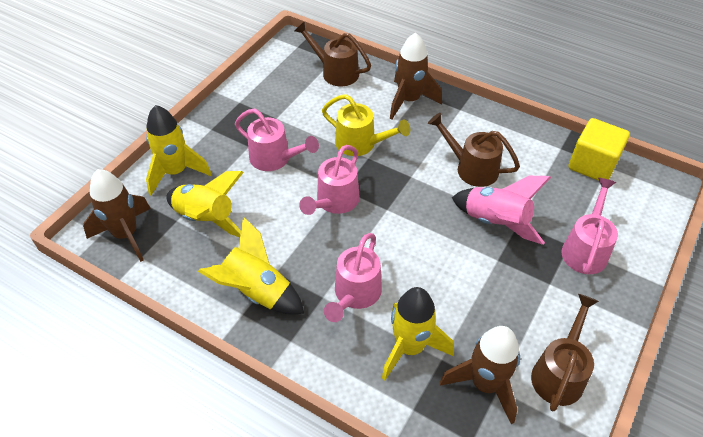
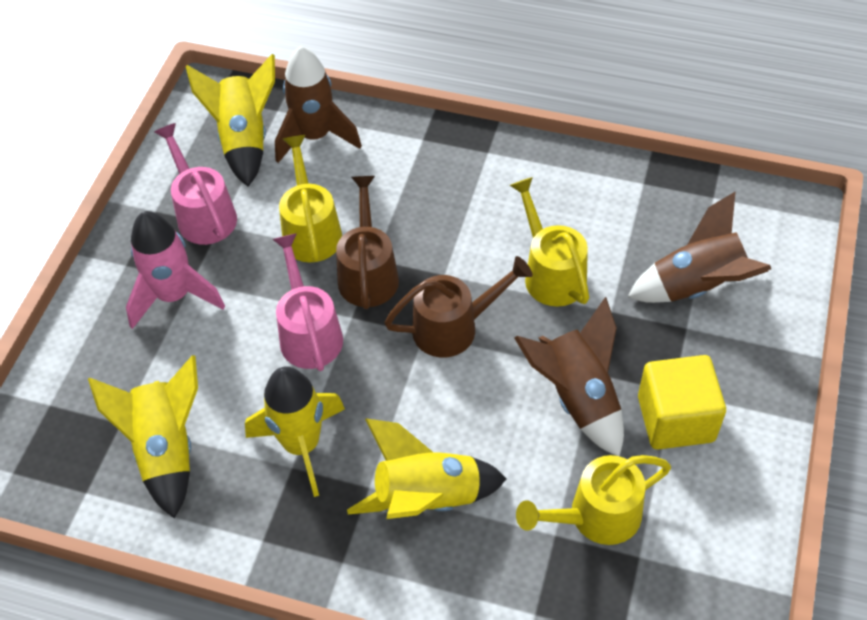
brown watering can: [294,21,371,86] [428,113,520,187] [531,294,599,411] = 3 -> [336,176,399,309] [384,256,533,358] = 2
pink watering can: [235,109,319,171] [299,145,360,215] [324,233,382,322] [561,178,618,274] = 4 -> [155,123,237,245] [272,233,343,371] = 2
yellow watering can: [322,94,410,156] = 1 -> [279,135,342,262] [510,177,589,307] [516,455,671,545] = 3

